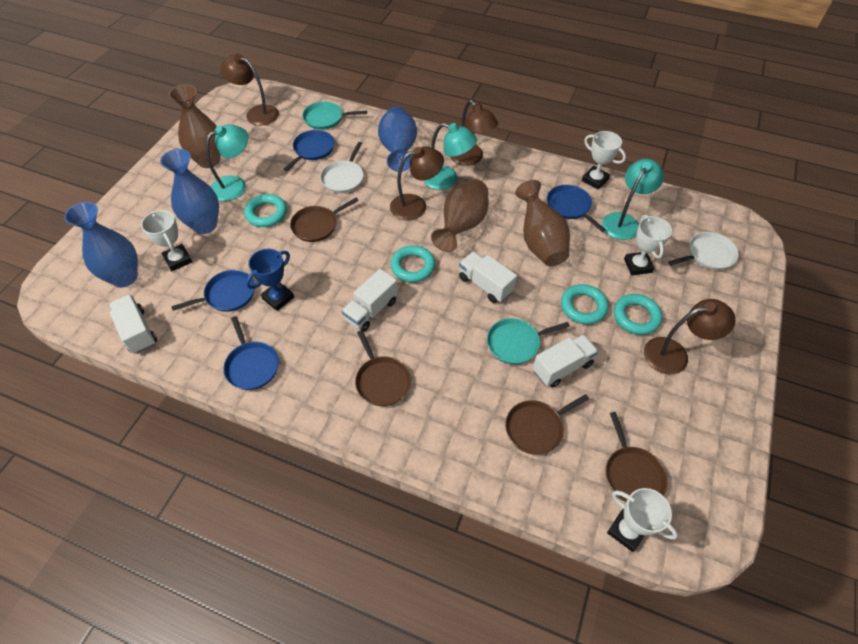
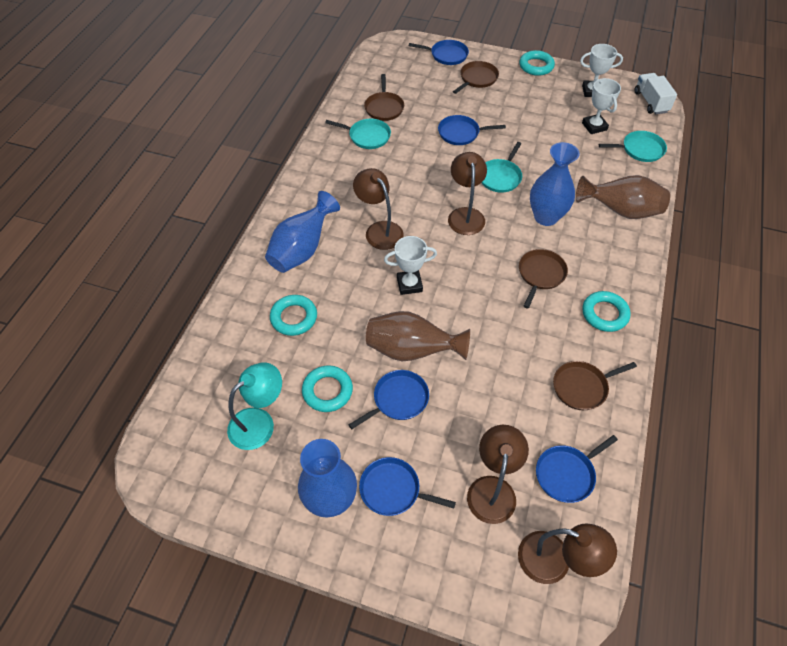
blue pan: [171,270,255,312] [224,316,279,390] [284,130,334,171] [547,185,606,232] = 4 -> [349,370,429,429] [359,457,456,516] [409,40,469,65] [438,115,506,145] [536,435,618,503] = 5
blue trophy: [246,249,294,311] = 1 -> none = 0
brown vase: [169,84,221,168] [431,179,489,252] [515,180,570,266] = 3 -> [366,311,470,361] [576,175,670,219] = 2
turquoise lamp: [206,124,248,201] [423,123,477,190] [602,159,664,240] = 3 -> [227,362,282,450] = 1
turquoise pan: [302,101,367,130] [487,318,570,364] = 2 -> [325,119,391,149] [482,142,522,193] [599,131,667,162] = 3
white pan: [320,142,364,193] [668,232,739,270] = 2 -> none = 0
white trophy: [141,210,192,271] [582,131,626,190] [607,488,678,552] [624,215,672,275] = 4 -> [384,236,437,295] [580,44,623,97] [582,78,621,134] = 3
white truck: [109,294,157,354] [342,269,398,332] [459,252,517,303] [533,335,598,388] = 4 -> [635,73,677,114] = 1

